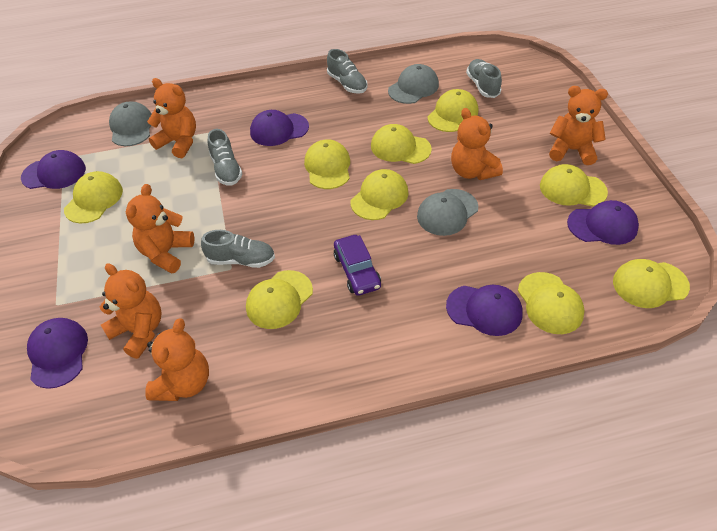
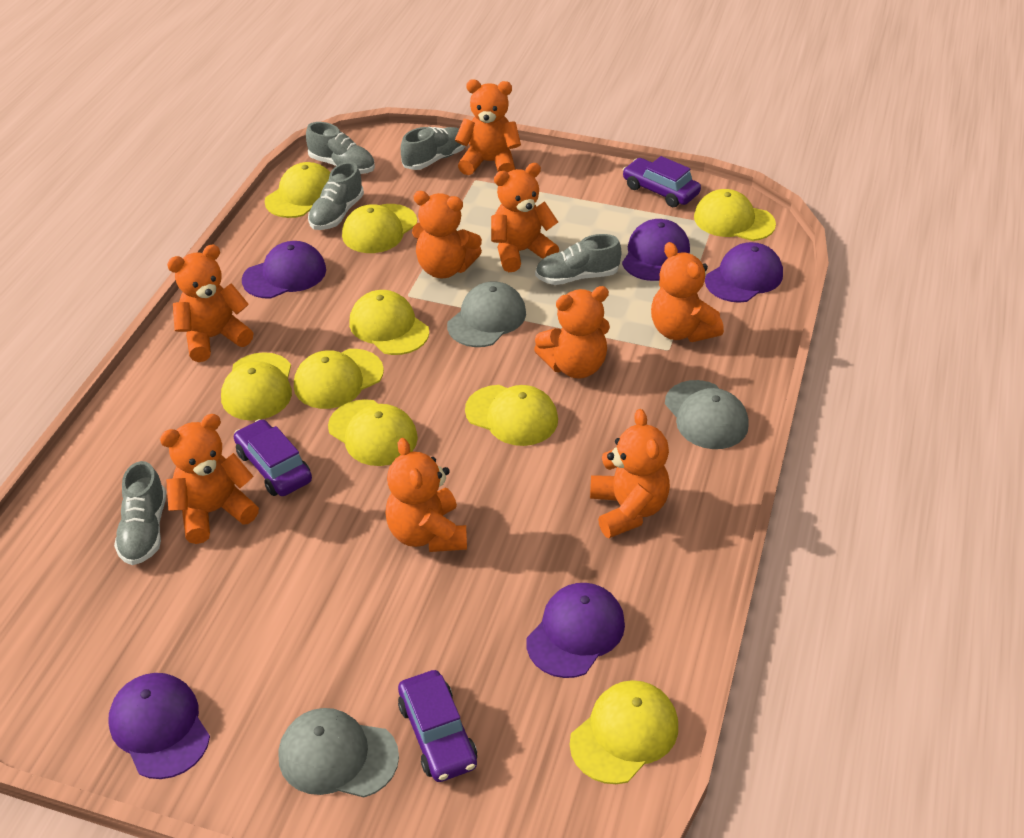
grey shoe: [201,230,275,268] [208,129,243,186] [327,49,368,94] [466,59,502,98] = 4 -> [114,461,166,565] [306,122,375,174] [308,162,364,230] [401,127,466,170] [535,234,621,285] = 5
orange teddy bear: [99,263,161,359] [126,184,194,274] [145,318,209,401] [147,78,196,158] [451,108,503,180] [549,86,608,165] = 6 -> [160,414,259,544] [167,245,253,362] [385,438,467,552] [412,191,482,278] [455,79,521,175] [491,163,559,272] [534,286,610,379] [590,409,670,538] [651,242,724,342] = 9
purple car: [334,235,381,296] = 1 -> [234,419,312,496] [398,670,477,782] [623,156,701,207] = 3

